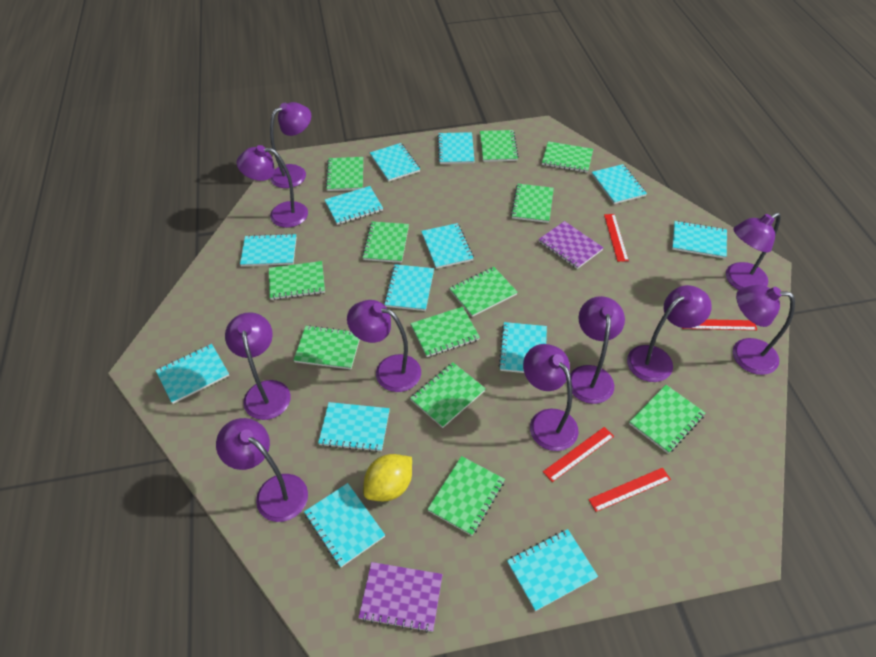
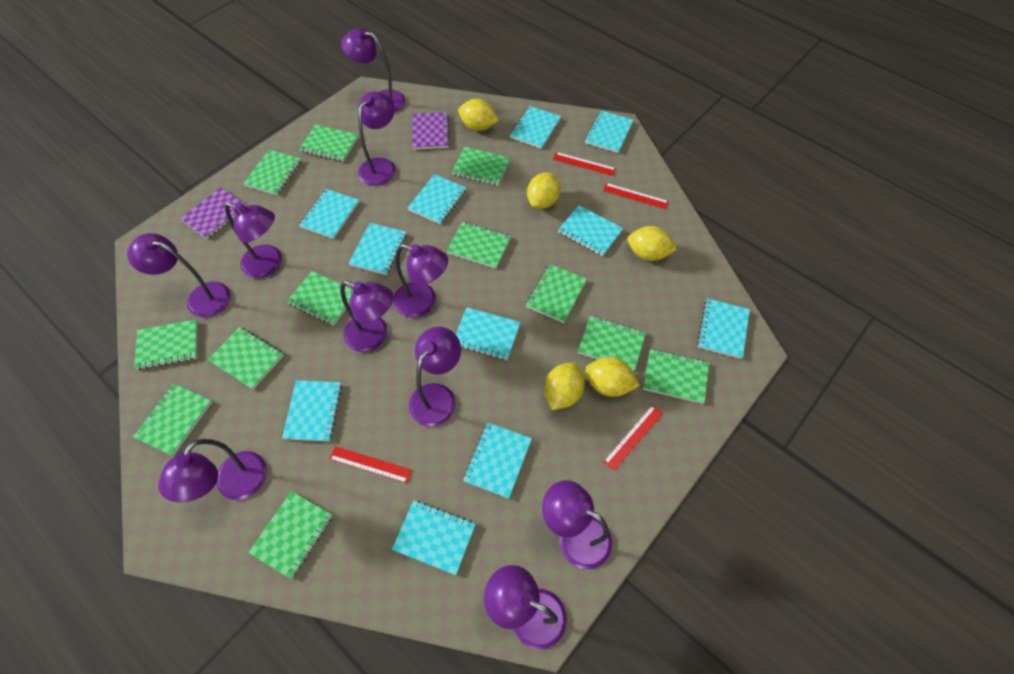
turquoise notebook: [156,344,229,404] [240,234,296,266] [304,483,385,567] [318,402,390,452] [325,186,383,225] [370,143,420,182] [384,264,434,311] [421,223,474,269] [437,132,474,164] [498,322,547,373] [507,529,598,611] [592,164,647,204] [672,221,727,259] = 13 -> [282,380,342,441] [299,189,359,239] [348,223,406,275] [392,500,476,575] [408,174,466,224] [456,307,521,360] [463,422,532,499] [510,106,561,149] [558,205,623,256] [585,110,634,153] [697,299,750,359] = 11
yellow lemon: [363,454,412,501] = 1 -> [458,99,499,131] [527,173,561,209] [544,362,585,410] [585,357,640,397] [627,226,677,261] = 5

